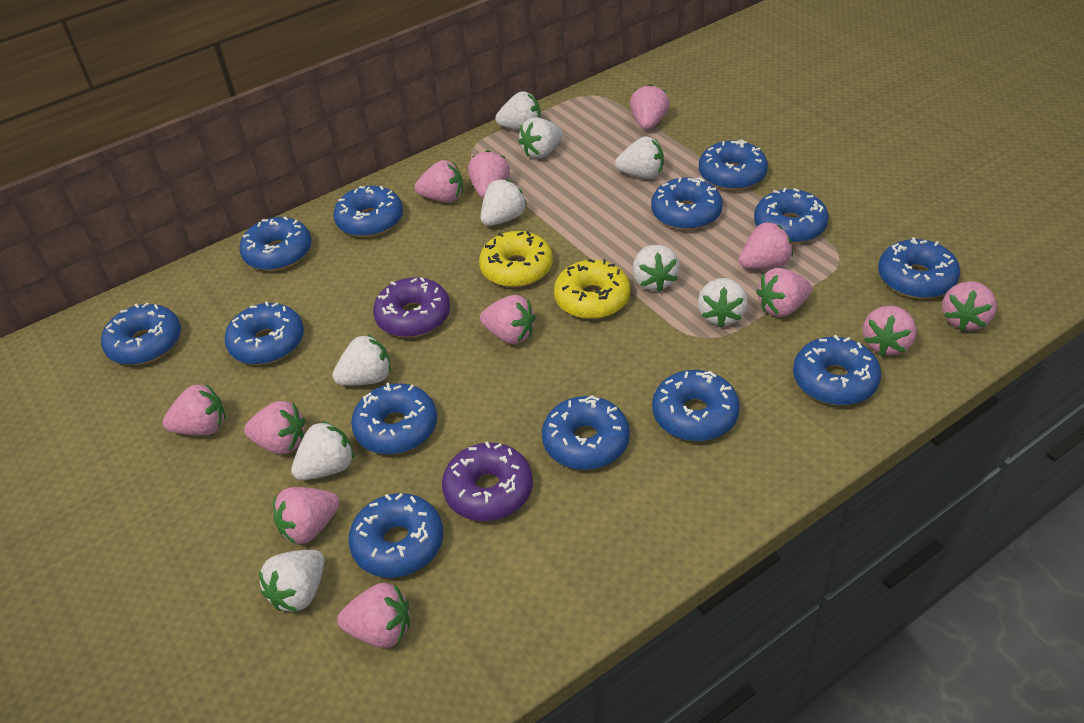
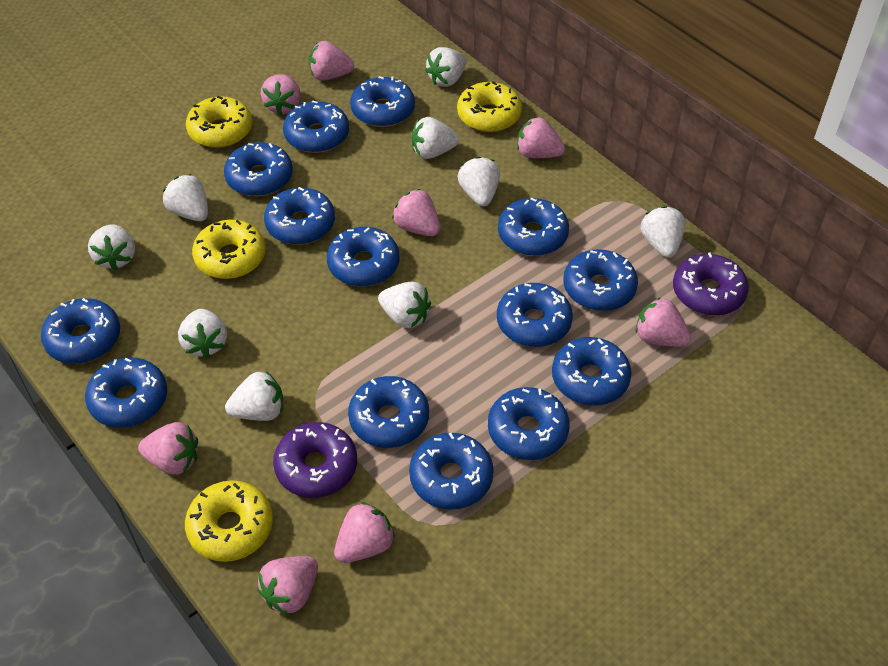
blue donut: [101,302,181,365] [225,301,304,365] [239,217,311,271] [333,186,403,237] [349,493,444,578] [351,383,437,455] [542,395,630,470] [651,177,723,230] [652,370,740,441] [699,140,768,191] [754,188,829,244] [793,335,881,405] [878,237,960,299] = 13 -> [41,298,120,364] [85,357,167,428] [224,142,293,196] [264,187,335,245] [283,101,349,153] [327,227,399,287] [348,376,429,448] [350,76,415,127] [409,433,494,510] [488,387,570,460] [497,283,573,347] [498,197,569,256] [552,337,631,405] [563,249,638,311] = 14
pink strawberry: [163,384,226,436] [244,401,305,454] [273,487,340,544] [337,583,410,648] [414,160,463,203] [468,150,510,198] [480,295,536,344] [630,84,670,130] [739,222,793,269] [756,268,812,317] [862,305,917,356] [942,281,997,331] = 12 -> [138,422,198,475] [257,556,318,615] [261,74,301,115] [309,41,354,81] [334,502,395,563] [392,189,440,236] [517,117,565,158] [636,297,691,347] = 8
yellow donut: [479,231,553,287] [554,259,631,319] = 2 -> [185,480,273,562] [186,96,252,148] [192,220,266,279] [457,81,522,132] = 4

